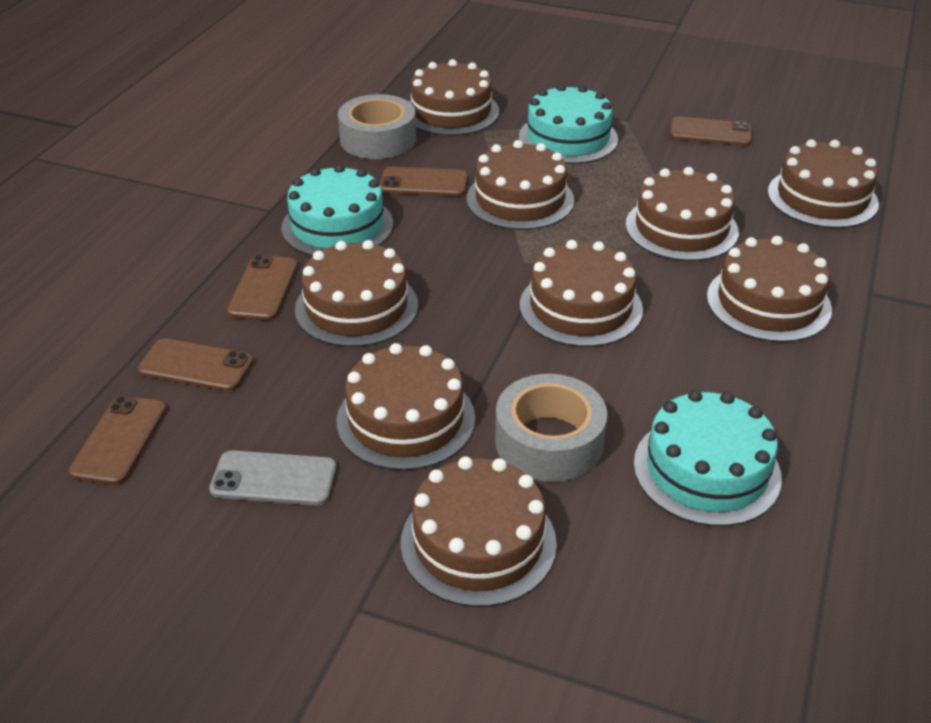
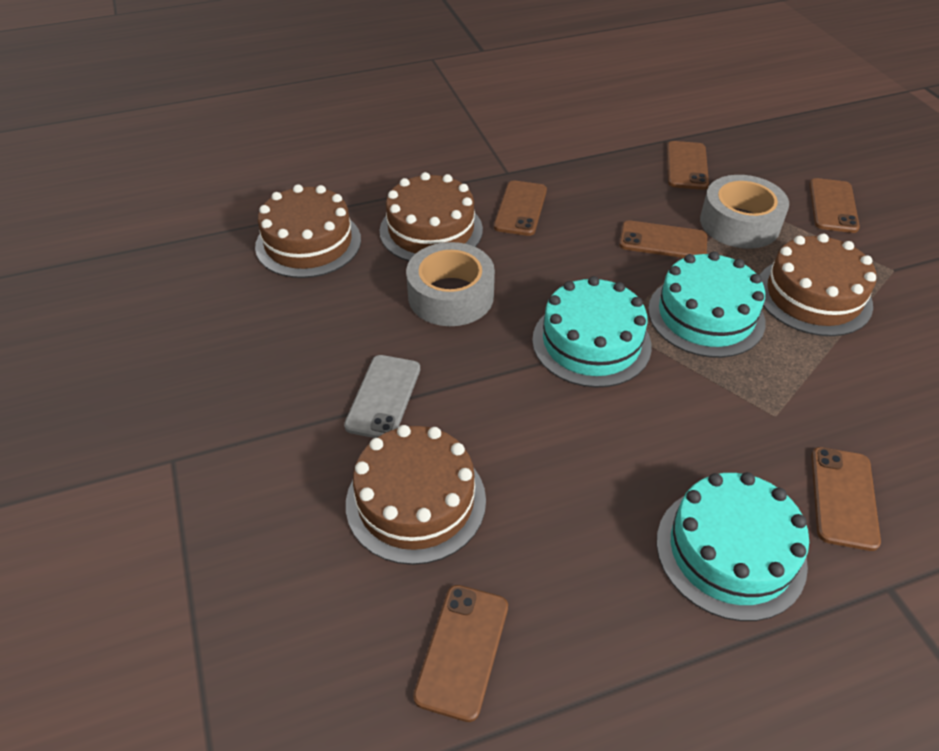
brown cake: [295,240,418,347] [337,343,475,471] [401,457,557,607] [409,59,499,136] [466,140,574,230] [520,240,643,347] [626,167,739,261] [707,236,832,342] [768,139,879,228] = 9 -> [255,184,361,278] [346,425,486,565] [379,172,483,261] [760,234,877,336] = 4
brown phone: [69,396,166,485] [138,338,253,391] [227,255,298,320] [380,167,468,197] [670,116,752,146] = 5 -> [413,585,508,722] [494,181,547,236] [619,220,707,258] [667,141,709,190] [809,178,860,233] [811,447,881,551] = 6

